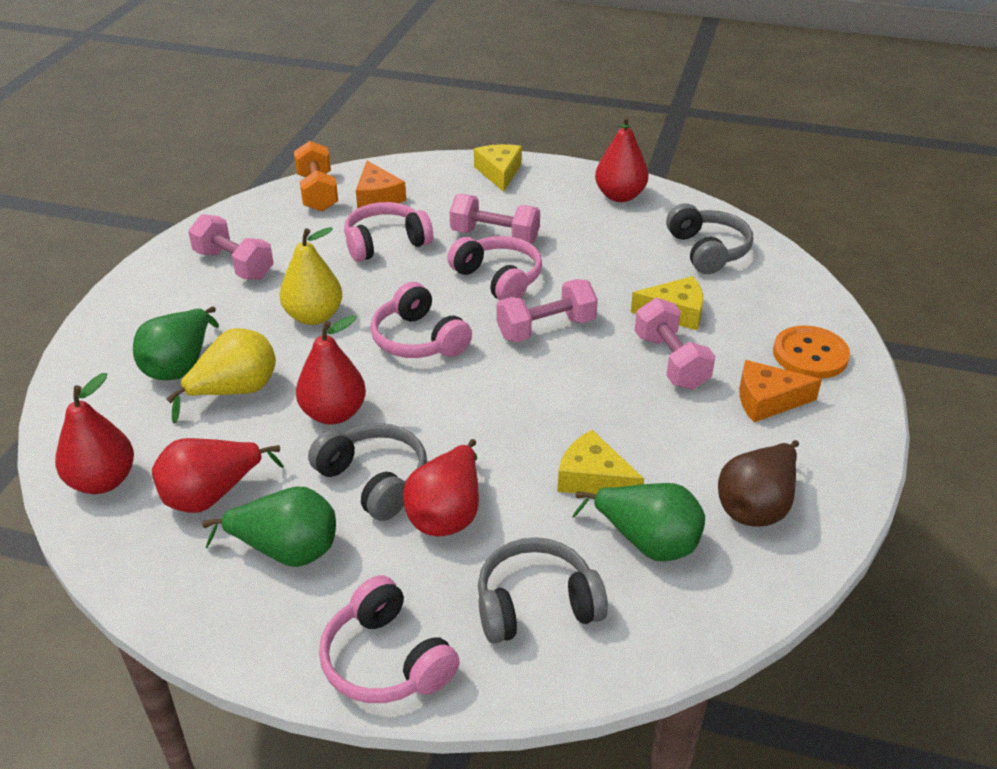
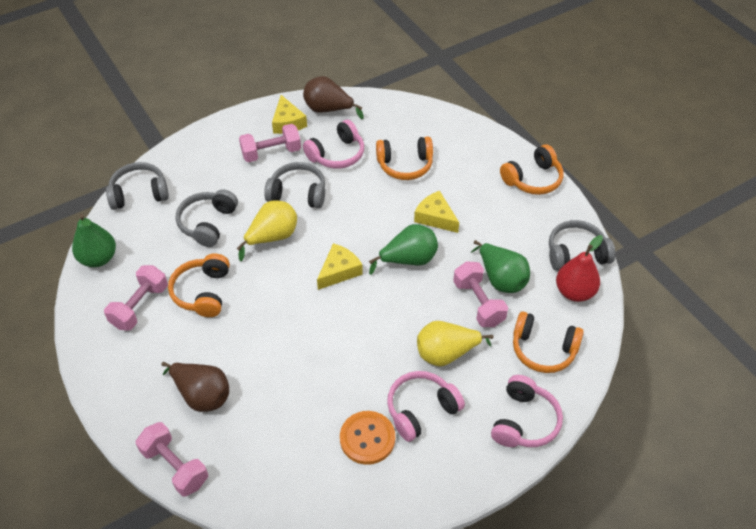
brown pear: [718,440,799,527] = 1 -> [161,362,229,412] [303,76,364,119] = 2
grey headphones: [308,423,427,521] [478,537,608,643] [666,203,753,274] = 3 -> [106,162,169,210] [176,189,238,247] [264,162,325,208] [549,220,615,271] = 4
orange cheese: [356,161,406,209] [739,360,822,422] = 2 -> none = 0
orange dumbbell: [294,141,338,212] = 1 -> none = 0
orange headphones: none = 0 -> [168,254,230,317] [376,137,433,180] [500,144,564,195] [513,312,584,373] = 4
pink headphones: [319,575,460,703] [344,202,433,262] [370,282,472,358] [447,236,542,300] = 4 -> [303,120,364,169] [387,371,465,442] [491,375,563,447] = 3
red pear: [55,373,134,494] [152,438,284,513] [296,315,366,425] [403,439,479,536] [595,116,649,202] = 5 -> [556,235,603,302] = 1

